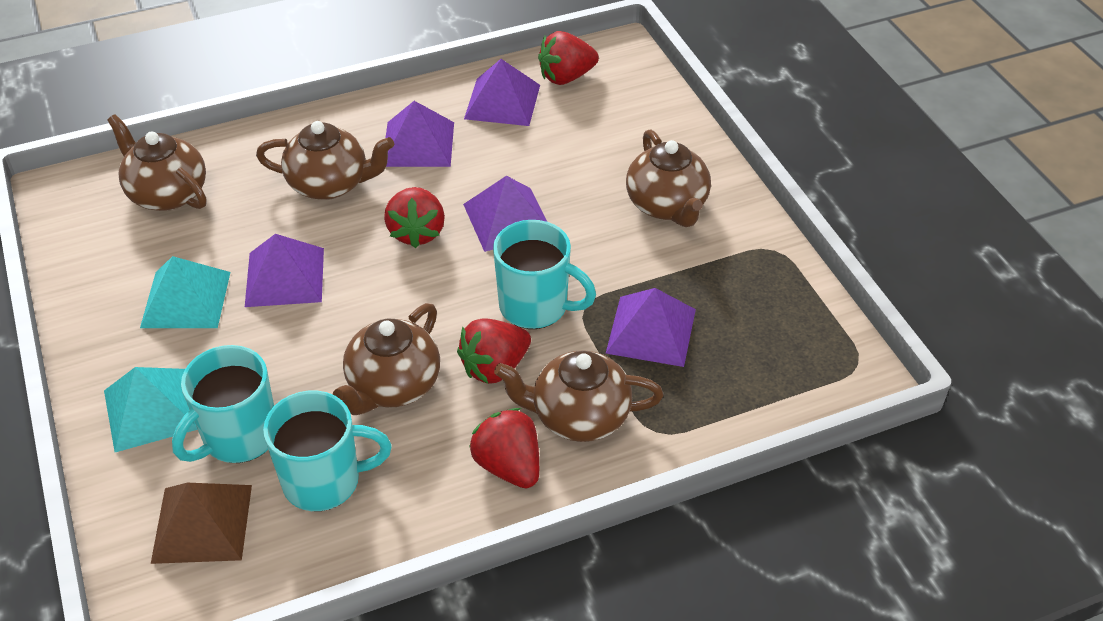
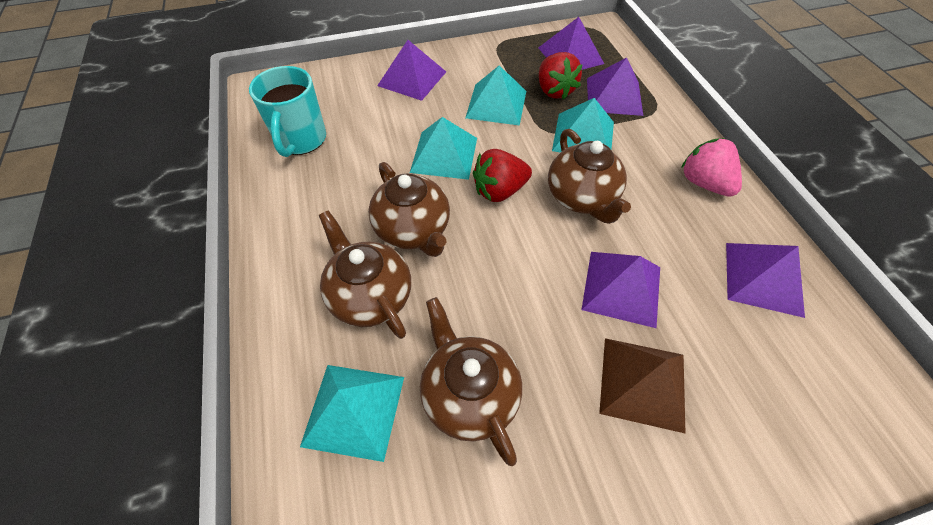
brown teapot: [107,114,207,211] [256,121,394,200] [333,303,440,415] [494,350,664,442] [626,129,711,227] = 5 -> [319,210,411,339] [368,162,450,257] [420,297,522,466] [548,129,631,224] = 4
pink strawberry: none = 0 -> [681,138,742,197] = 1
red strawberry: [384,187,445,248] [457,318,531,384] [469,408,539,488] [538,31,599,85] = 4 -> [473,149,532,202] [539,52,583,100] = 2
turquoise mug: [172,345,274,463] [263,391,391,511] [493,220,596,329] = 3 -> [249,66,326,157] = 1
turquoise pyramid: [104,367,198,452] [140,256,230,328] = 2 -> [300,365,404,462] [410,117,477,180] [465,65,526,126] [552,98,614,152] = 4

